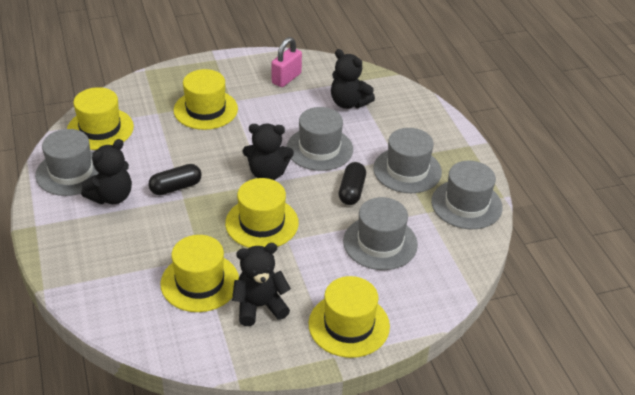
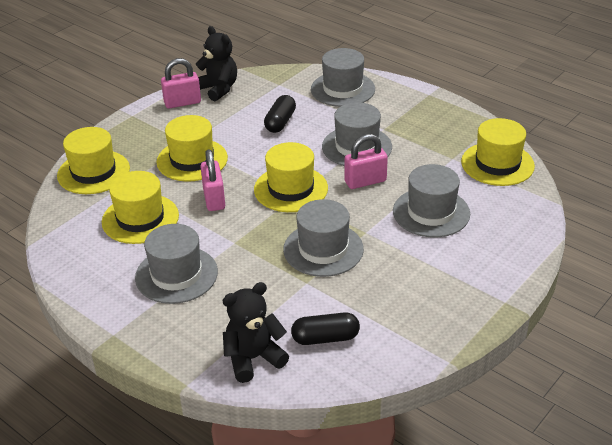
black teddy bear: [81,139,132,204] [232,243,291,326] [243,124,294,180] [331,49,375,109] = 4 -> [196,26,237,101] [223,282,289,383] = 2
pink padlock: [272,37,302,87] = 1 -> [161,58,201,109] [200,149,225,211] [344,134,388,189] = 3

